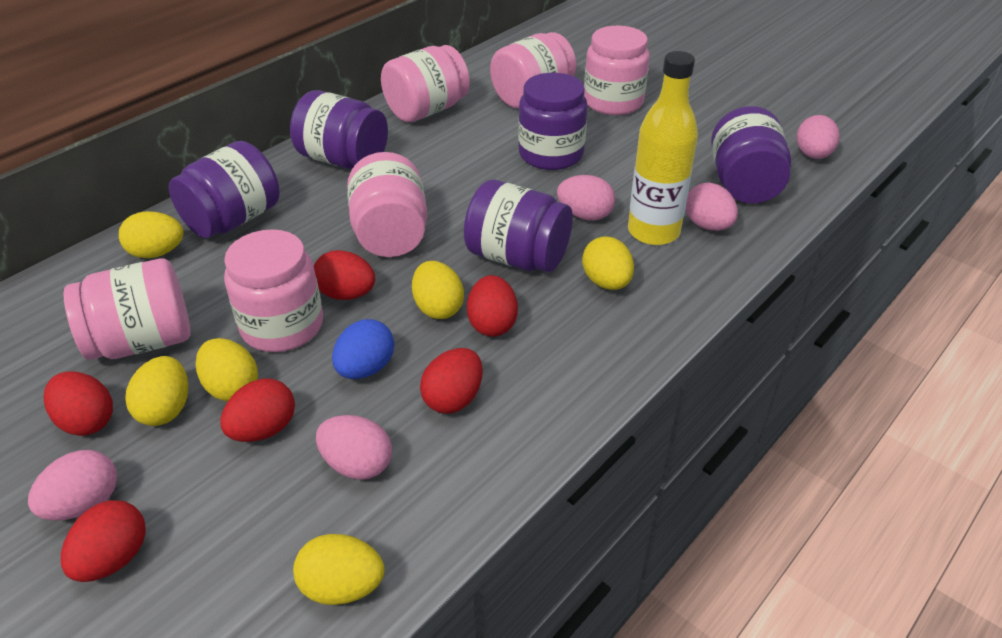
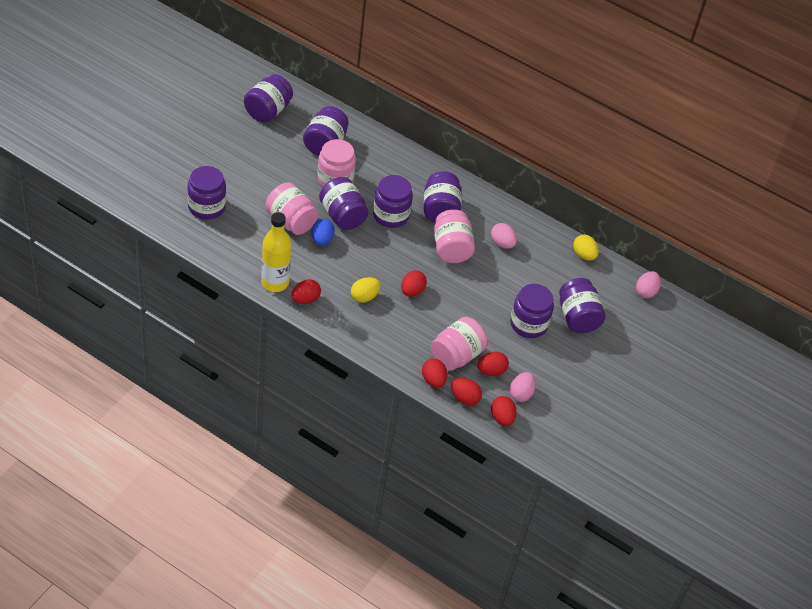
pink egg: [28,450,117,520] [316,415,392,480] [557,175,616,221] [686,182,738,231] [796,115,840,159] = 5 -> [491,223,517,249] [510,372,536,402] [636,271,661,298] = 3
pink jar: [64,258,190,360] [224,229,323,352] [347,152,427,257] [381,45,470,122] [490,32,576,109] [584,26,650,115] = 6 -> [266,182,318,235] [317,139,356,187] [431,317,488,371] [434,209,475,263] = 4
purple jar: [169,141,280,238] [290,90,388,169] [464,180,573,272] [518,73,588,170] [711,106,791,203] = 5 -> [187,166,226,220] [244,74,293,123] [303,106,349,156] [319,177,368,230] [373,175,413,228] [424,171,462,223] [510,284,554,338] [559,278,606,333] = 8
yellow egg: [119,211,184,258] [125,356,188,426] [196,338,258,401] [293,534,385,605] [412,261,464,319] [582,237,634,290] = 6 -> [351,277,380,303] [573,235,599,261] = 2

